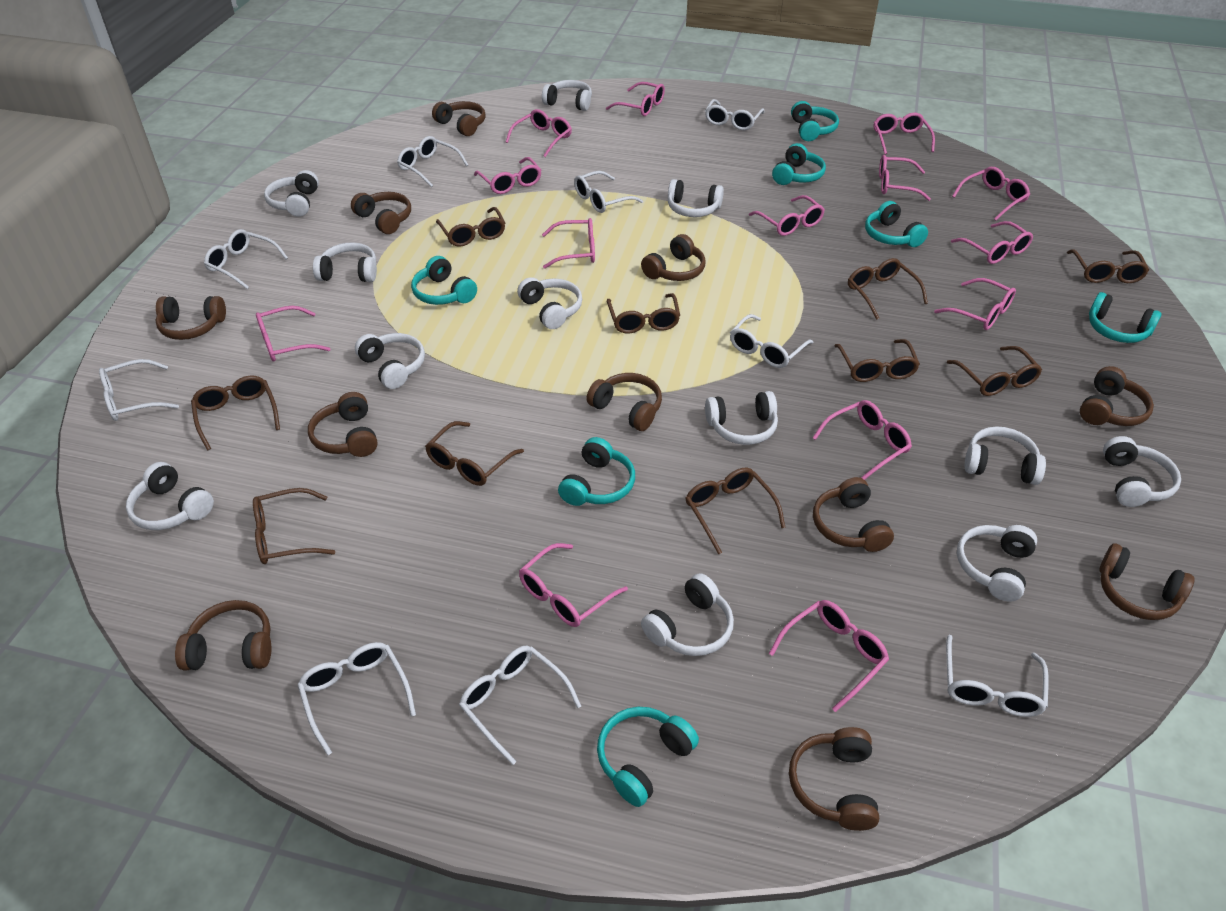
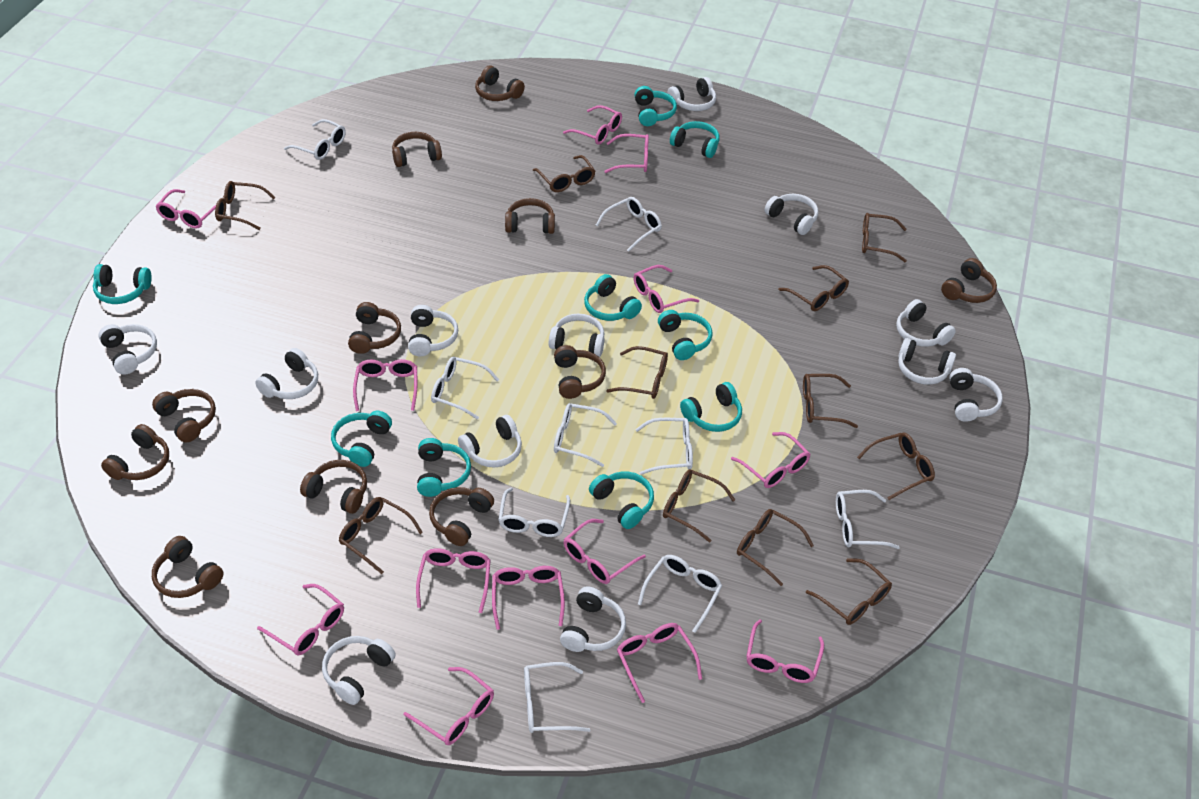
brown glasses: [191,375,280,451] [253,488,335,564] [425,421,524,486] [436,207,505,247] [607,293,680,333] [686,468,786,554] [835,339,920,382] [848,258,928,320] [947,346,1042,396] [1067,249,1149,283] = 10 -> [215,181,276,230] [339,497,423,574] [533,155,595,192] [606,346,668,399] [663,469,735,542] [737,509,814,586] [778,265,849,311] [803,374,858,428] [806,558,892,625] [857,432,935,500] [862,213,907,262] = 11
pink glasses: [256,306,331,361] [474,157,541,194] [506,109,572,157] [519,543,628,627] [542,218,595,269] [606,82,665,116] [749,195,825,236] [769,600,889,712] [813,400,912,480] [874,113,935,154] [879,155,931,201] [934,278,1016,330] [951,221,1033,264] [952,167,1030,220] = 14 -> [155,189,216,228] [257,584,344,656] [353,359,418,411] [403,667,494,745] [416,548,491,613] [492,566,565,630] [563,105,622,145] [564,519,646,584] [604,134,649,173] [617,623,702,703] [633,265,699,313] [731,432,810,488] [746,619,824,683] = 13
turquoise headphones: [411,256,477,305] [558,437,635,506] [597,707,699,807] [772,143,826,185] [791,101,839,141] [865,201,928,247] [1089,292,1162,343] = 7 -> [93,264,152,304] [331,411,392,467] [417,438,471,497] [584,274,642,321] [589,471,654,529] [634,86,677,126] [658,310,712,360] [670,121,719,158] [680,382,742,432] = 9

